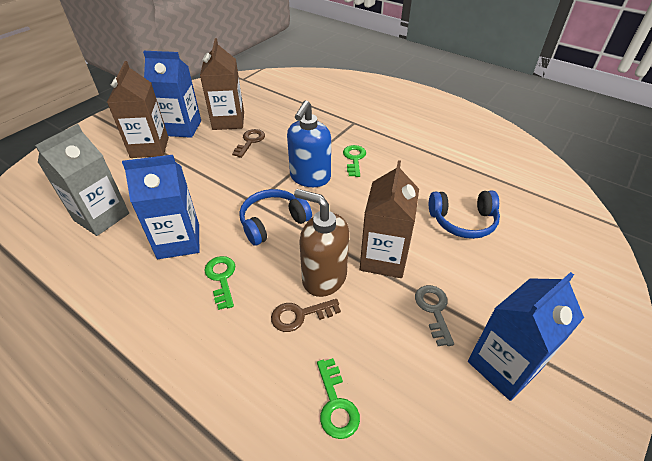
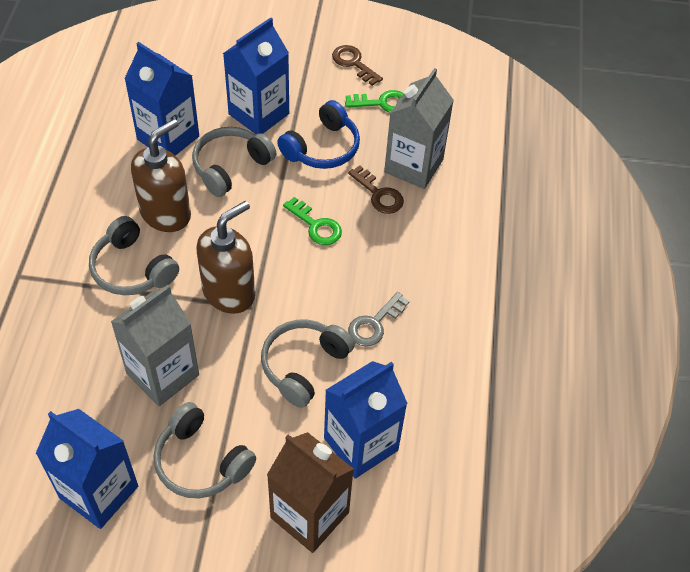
blue carton: [122,155,199,259] [143,51,201,138] [468,272,584,401] = 3 -> [35,409,138,529] [124,42,199,156] [223,17,289,134] [324,361,408,479] = 4
blue headphones: [239,189,312,246] [429,190,500,239] = 2 -> [277,100,360,169] = 1
blue soap dispenser: [287,100,331,187] = 1 -> none = 0
brown carton: [107,61,169,158] [200,38,244,130] [360,160,419,278] = 3 -> [267,432,354,553] = 1
brown soap dispenser: [294,189,349,297] = 1 -> [131,119,191,232] [197,201,255,314] = 2
green key: [204,256,235,310] [317,358,360,439] [343,145,366,177] = 3 -> [283,197,342,245] [345,90,404,112] = 2
grey carton: [35,124,129,236] = 1 -> [111,285,199,406] [384,68,454,189] = 2
grey headphones: none = 0 -> [89,216,179,295] [153,402,256,498] [192,127,276,197] [261,320,355,408] = 4

